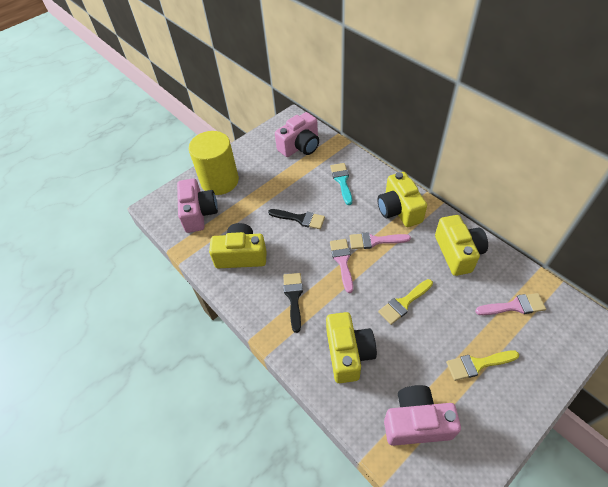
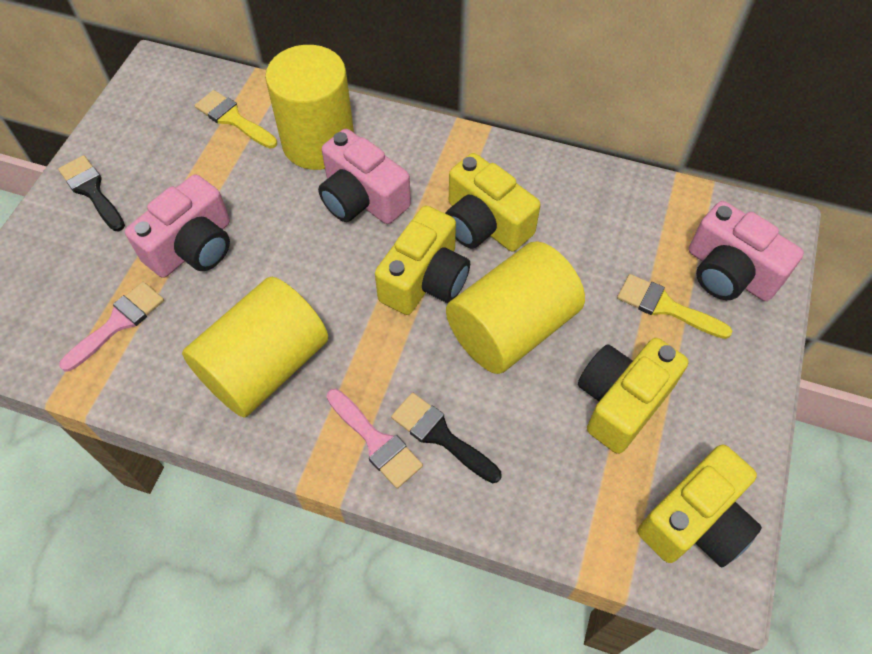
pink brush: [330,239,353,293] [350,232,411,249] [475,293,546,315] = 3 -> [59,282,164,372] [327,389,423,489] = 2
turquoise brush: [330,163,352,205] = 1 -> none = 0
yellow cylinder: [189,131,239,195] = 1 -> [182,277,328,418] [265,45,354,170] [446,241,585,374] = 3

